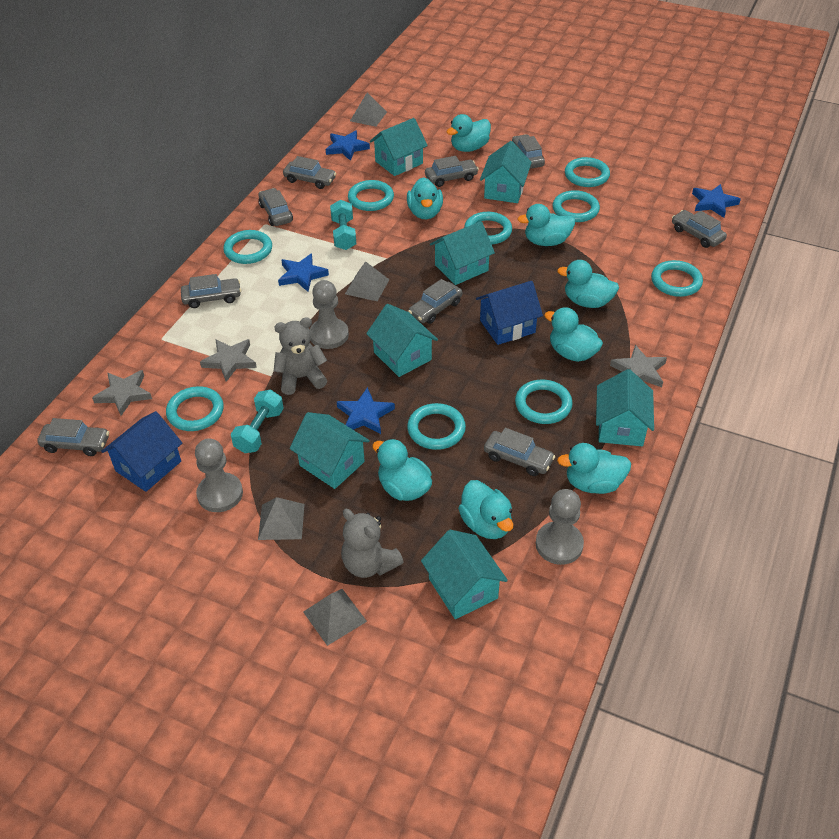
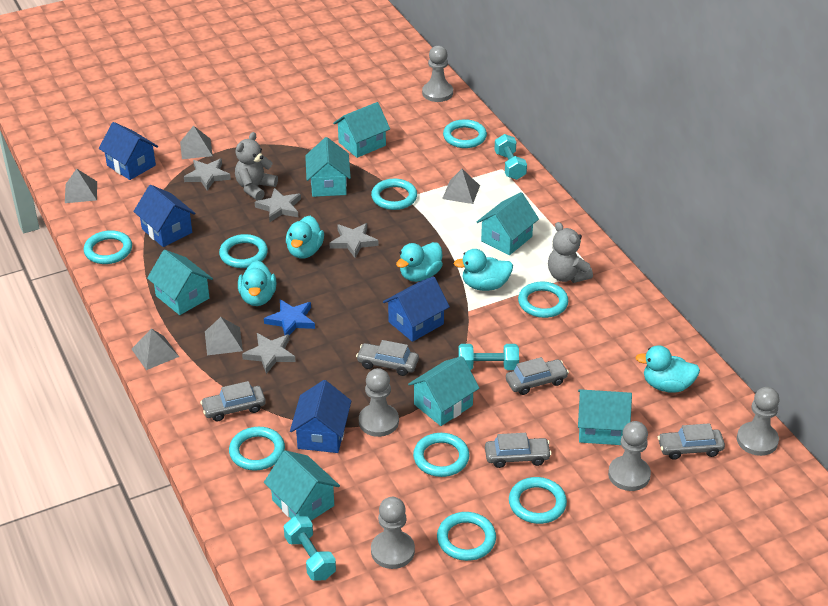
blue house: [101,411,182,492] [476,281,543,345] = 2 -> [99,122,158,180] [133,185,196,247] [290,380,351,453] [383,276,450,342] = 4
blue star: [278,253,329,292] [326,130,370,161] [337,387,395,434] [692,184,741,218] = 4 -> [264,299,315,335] = 1
grey car: [37,418,109,456] [181,274,241,308] [258,188,293,226] [283,156,336,189] [408,279,462,324] [425,156,479,187] [484,428,555,476] [512,134,545,169] [672,210,727,248] = 9 -> [200,381,266,421] [356,340,419,376] [485,433,552,468] [506,357,569,395] [658,423,725,460] = 5
grey pawn: [195,438,243,512] [310,280,349,349] [536,489,584,565] = 3 -> [359,368,399,437] [371,497,415,569] [422,46,453,102] [608,421,651,491] [737,387,780,456] = 5
grey pyramid: [258,497,305,540] [303,589,367,646] [345,261,389,301] [350,92,387,127] = 4 -> [65,169,97,203] [132,328,179,370] [180,125,213,159] [205,317,243,355] [442,169,480,204] = 5
grey star: [92,370,152,416] [200,339,257,382] [610,345,667,387] = 3 -> [184,159,231,191] [242,333,296,374] [255,188,301,222] [329,223,378,258] = 4
turquoise duck: [372,439,432,501] [407,177,443,219] [447,114,491,152] [458,480,514,539] [517,204,575,246] [544,307,603,362] [557,260,619,308] [557,443,631,494] = 8 -> [238,260,276,306] [286,216,324,259] [396,242,443,282] [454,249,513,291] [635,345,700,393] = 5
turquoise dumbbell: [231,390,284,453] [330,200,356,250] = 2 -> [284,516,336,581] [458,344,519,370] [494,134,527,180] = 3

